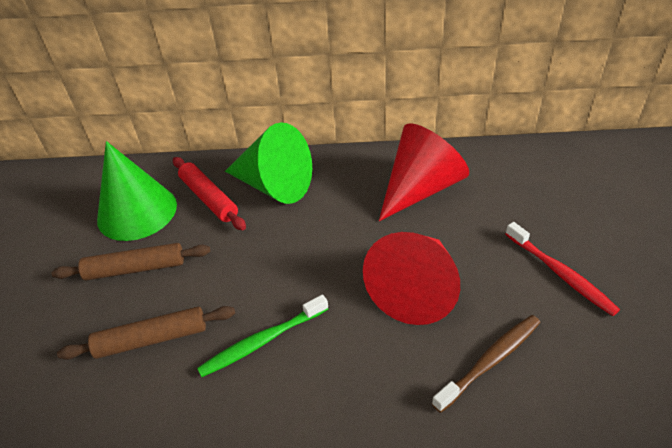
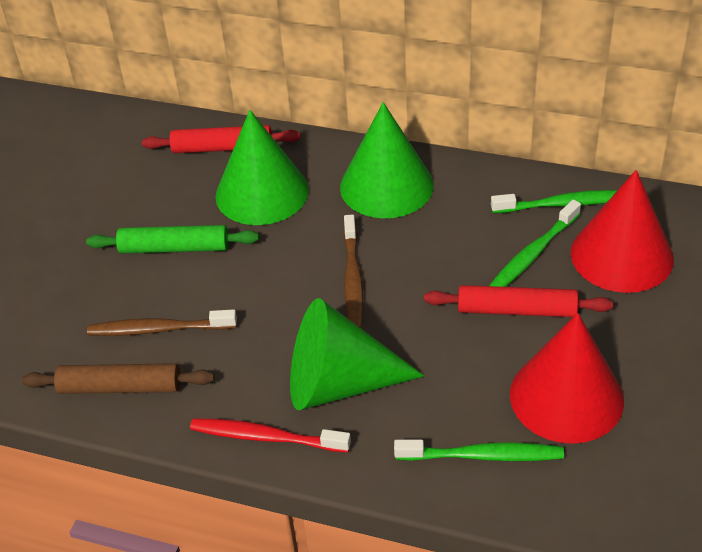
brown rolling pin: [52,243,211,280] [57,306,235,360] = 2 -> [21,363,214,394] = 1
brown toothbrush: [432,315,540,413] = 1 -> [87,309,237,336] [343,215,364,329] = 2
green cone: [97,141,177,241] [225,122,312,204] = 2 -> [215,110,309,225] [290,298,425,410] [340,102,434,218] = 3
green rolling pin: none = 0 -> [86,225,259,254] = 1
green toothbrush: [197,295,328,377] = 1 -> [394,440,564,461] [489,200,581,287] [491,190,617,213] = 3
red rolling pin: [173,157,246,230] = 1 -> [142,125,301,153] [424,285,613,317] = 2

